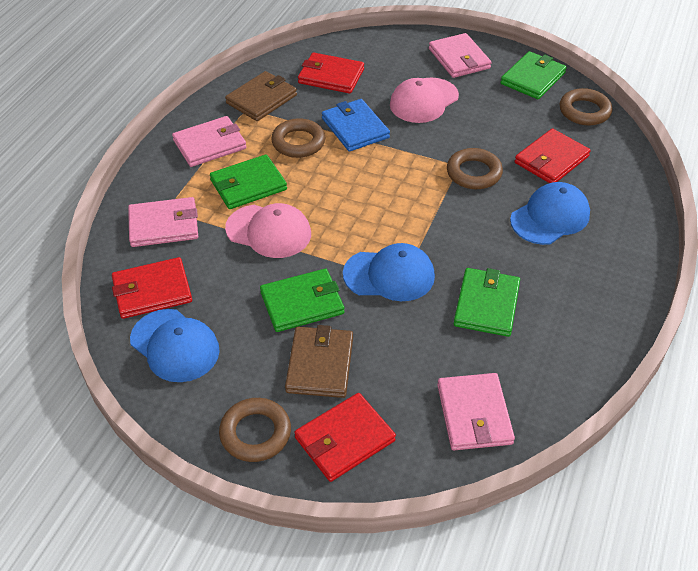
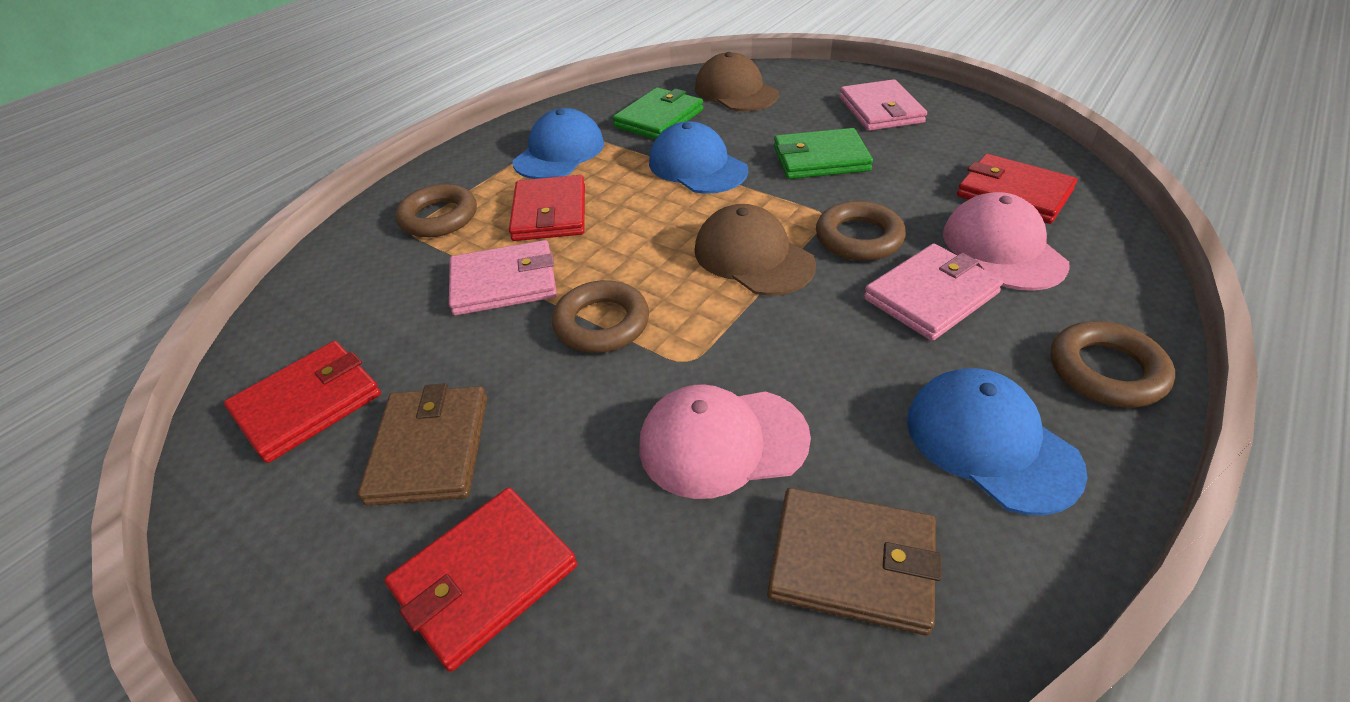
blue wallet: [322,99,390,152] = 1 -> none = 0
brown cap: none = 0 -> [695,52,779,111] [695,204,816,296] = 2
green wallet: [210,154,287,209] [260,269,344,332] [453,268,520,337] [500,51,567,99] = 4 -> [613,87,703,139] [774,128,873,179] = 2
pink wallet: [128,197,198,247] [172,116,246,167] [429,33,492,78] [437,373,515,450] = 4 -> [449,240,557,316] [839,79,927,131] [864,244,1003,341] = 3

